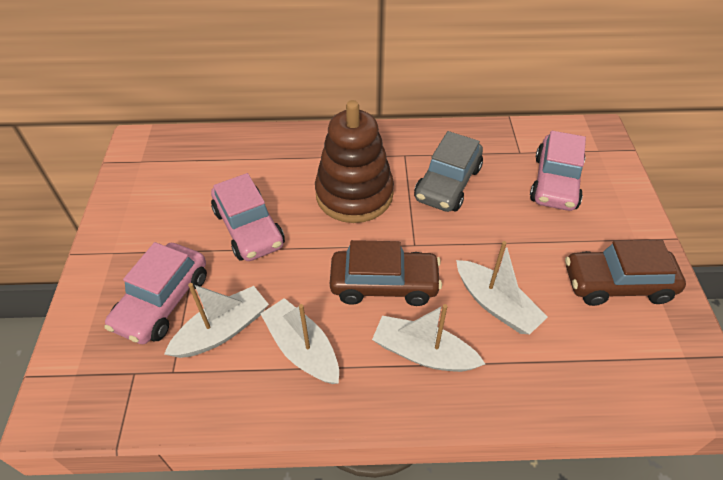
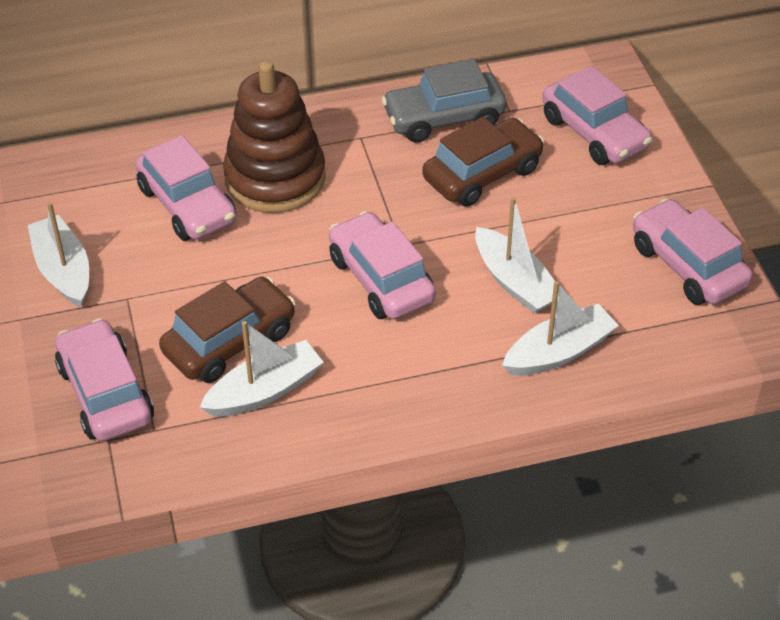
pink car: [104,242,207,344] [211,173,285,261] [530,131,586,211] = 3 -> [55,318,154,441] [135,135,236,241] [329,211,436,319] [543,66,653,165] [633,199,753,305] = 5

